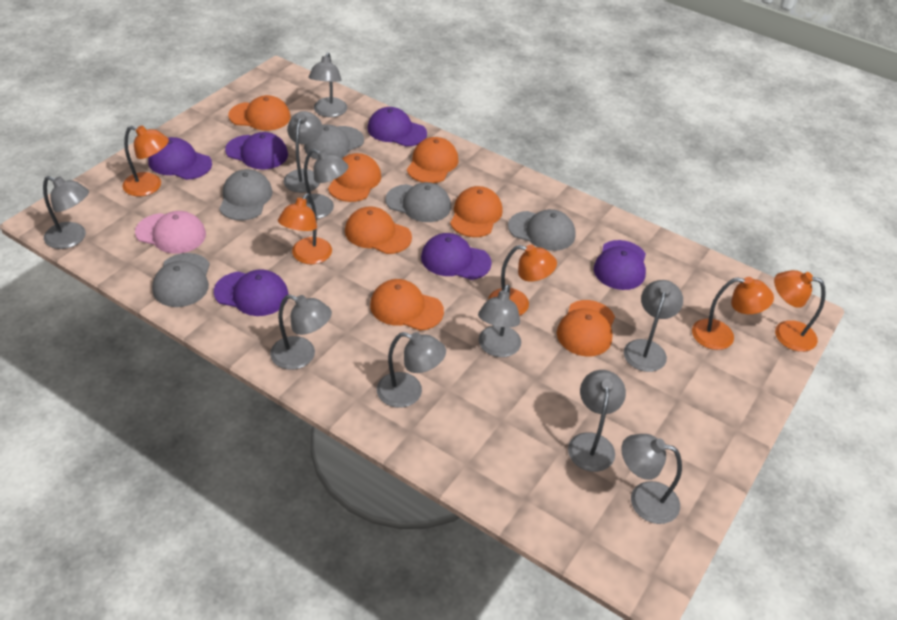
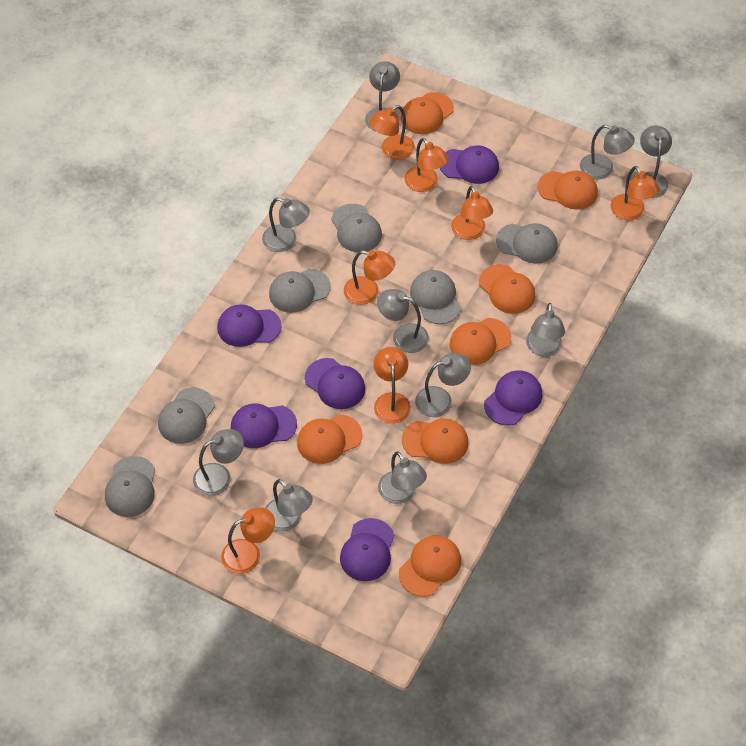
grey cap: [152,253,210,307] [219,169,273,220] [304,124,364,160] [386,182,451,222] [508,209,576,251] = 5 -> [105,456,155,517] [158,388,215,444] [269,269,331,313] [331,204,382,252] [410,270,461,324] [496,223,558,264] = 6
orange lamp: [122,126,169,196] [278,193,332,264] [488,245,557,316] [692,277,774,350] [774,270,826,352] = 5 -> [221,507,275,574] [344,250,395,305] [369,105,415,160] [373,347,411,424] [404,138,449,192] [451,186,493,240] [611,166,660,220] = 7
pink cap: [135,211,206,254] = 1 -> none = 0

